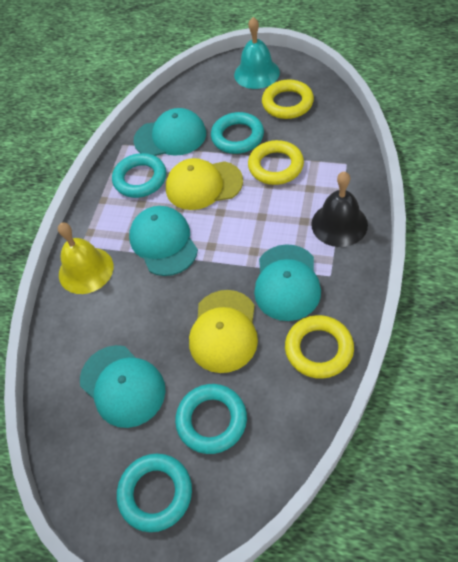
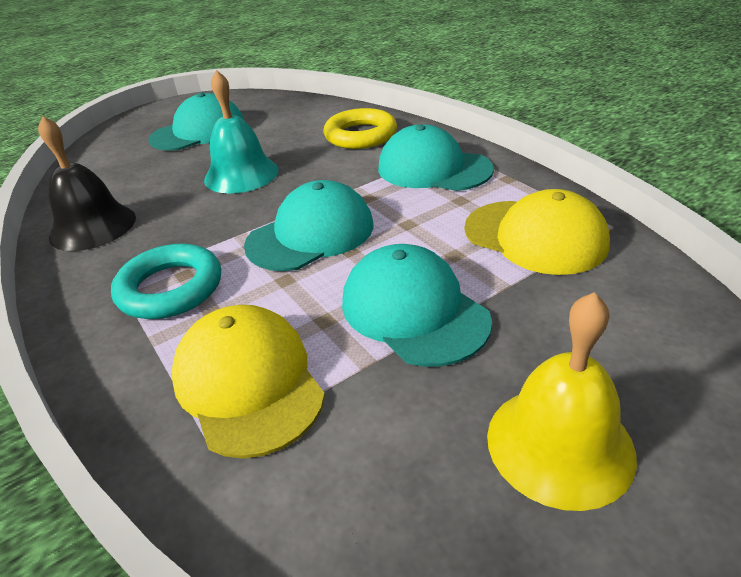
turquoise ring: [112,153,166,198] [117,454,192,532] [175,384,247,454] [211,112,264,154] = 4 -> [111,243,221,319] = 1
yellow ring: [248,140,304,185] [262,79,314,119] [285,315,354,379] = 3 -> [324,108,397,149] = 1

